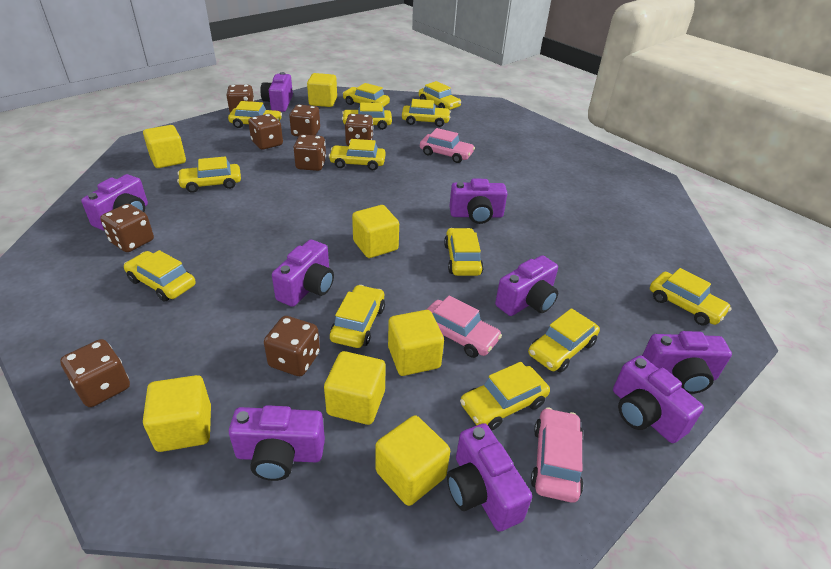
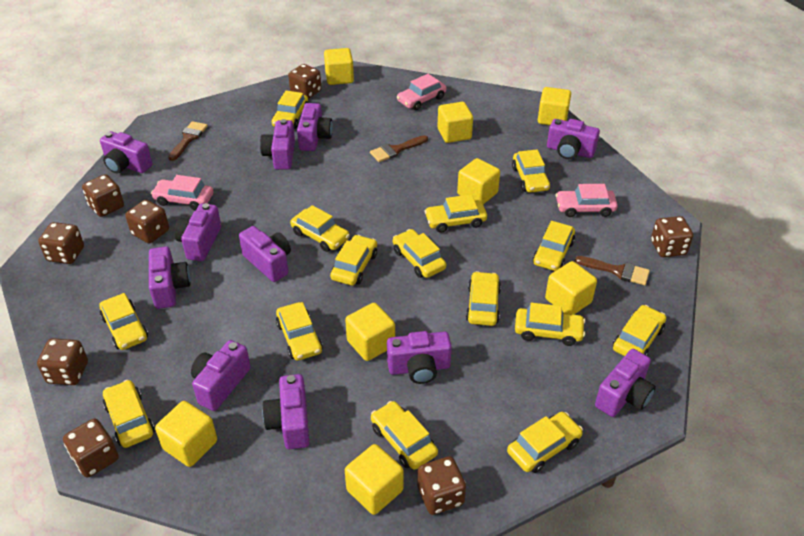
brown brush: none = 0 -> [168,121,208,161] [370,135,428,162] [575,256,650,285] = 3
purple camera: [81,174,148,231] [229,405,325,481] [260,72,293,112] [272,240,334,307] [447,423,532,532] [449,179,508,224] [495,255,558,316] [613,355,704,443] [642,331,732,394] = 9 -> [100,131,153,174] [149,247,191,309] [174,203,221,261] [191,340,251,411] [239,226,291,282] [260,119,295,170] [262,374,310,449] [297,103,333,151] [387,331,452,384] [547,119,600,159] [595,349,656,417] = 11
yellow car: [124,250,196,302] [177,156,241,193] [228,101,282,128] [329,139,386,170] [330,285,385,348] [342,103,392,130] [343,83,390,107] [402,99,451,127] [419,81,461,110] [444,228,484,276] [460,362,550,431] [528,308,600,373] [650,268,732,325] = 13 -> [99,293,148,350] [103,380,155,448] [272,91,308,129] [276,302,323,361] [290,205,350,252] [330,235,377,286] [371,401,438,470] [393,229,446,278] [424,194,487,233] [466,271,501,326] [507,412,583,473] [512,149,550,193] [515,303,585,346] [533,221,575,271] [613,305,666,356] = 15
yellow cube: [143,125,186,168] [143,375,211,452] [307,73,337,107] [324,351,386,425] [352,205,399,258] [376,415,450,506] [388,310,444,376] = 7 -> [155,401,217,467] [324,48,354,85] [345,303,395,361] [345,444,403,515] [437,102,473,143] [457,158,500,204] [538,87,571,125] [545,261,597,315] = 8

